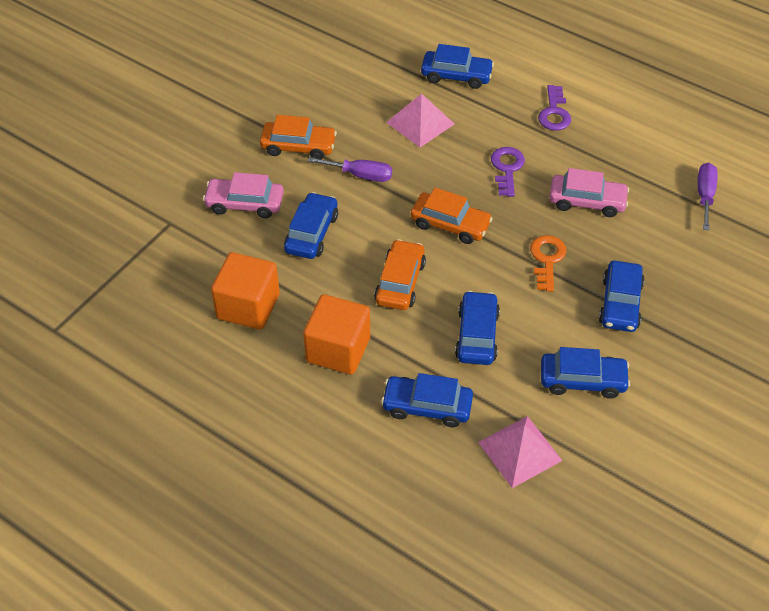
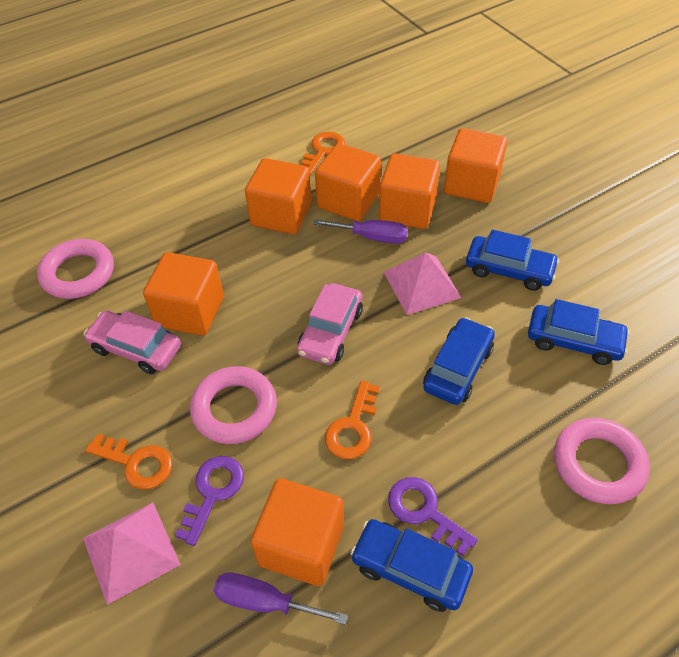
blue car: [284,192,338,259] [381,373,473,427] [421,44,494,89] [455,291,500,365] [541,347,630,399] [599,261,645,332] = 6 -> [350,519,473,612] [423,317,495,405] [466,229,559,291] [528,299,630,365] = 4
orange car: [260,115,337,159] [374,239,426,310] [411,188,493,244] = 3 -> none = 0
orange cube: [211,252,280,329] [303,294,370,374] = 2 -> [143,252,224,336] [245,158,312,235] [250,478,344,586] [315,143,381,221] [379,153,440,229] [444,128,507,203] = 6
orange key: [530,235,566,292] = 1 -> [85,434,172,489] [301,132,345,175] [325,380,379,459] = 3
pink ring: none = 0 -> [37,239,114,299] [190,366,277,444] [554,418,650,504] = 3

